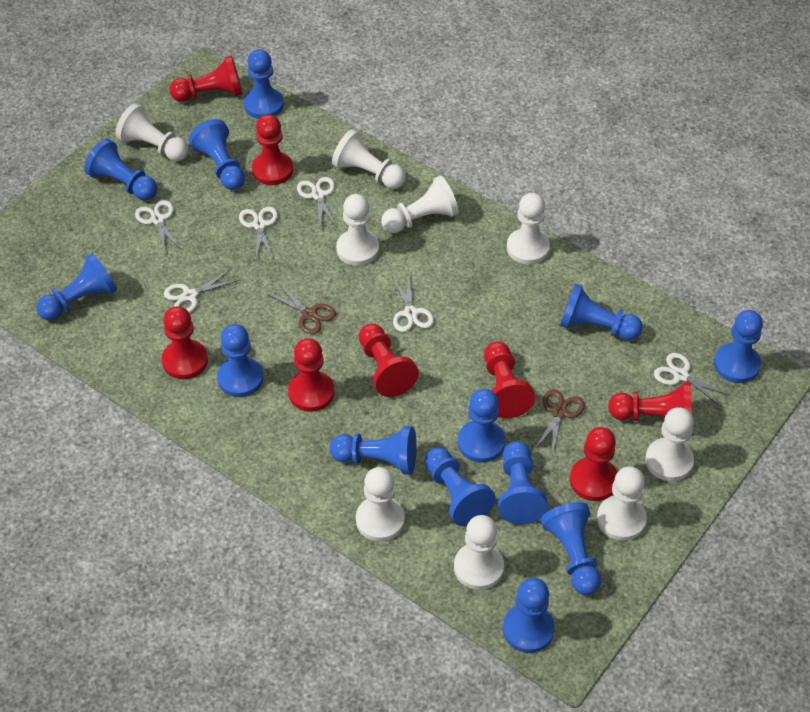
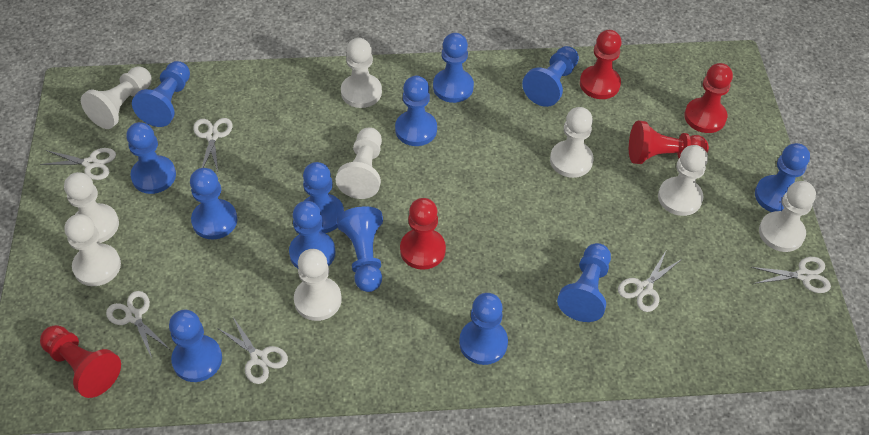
brown scissors: [267,283,336,334] [534,389,585,455] = 2 -> none = 0
red pawn: [162,306,208,379] [169,55,242,102] [252,114,293,185] [288,338,334,412] [359,324,419,397] [484,342,535,418] [570,427,617,501] [608,382,692,421] = 8 -> [40,325,121,398] [400,198,446,270] [580,30,622,99] [629,121,709,164] [684,63,733,133] = 5

